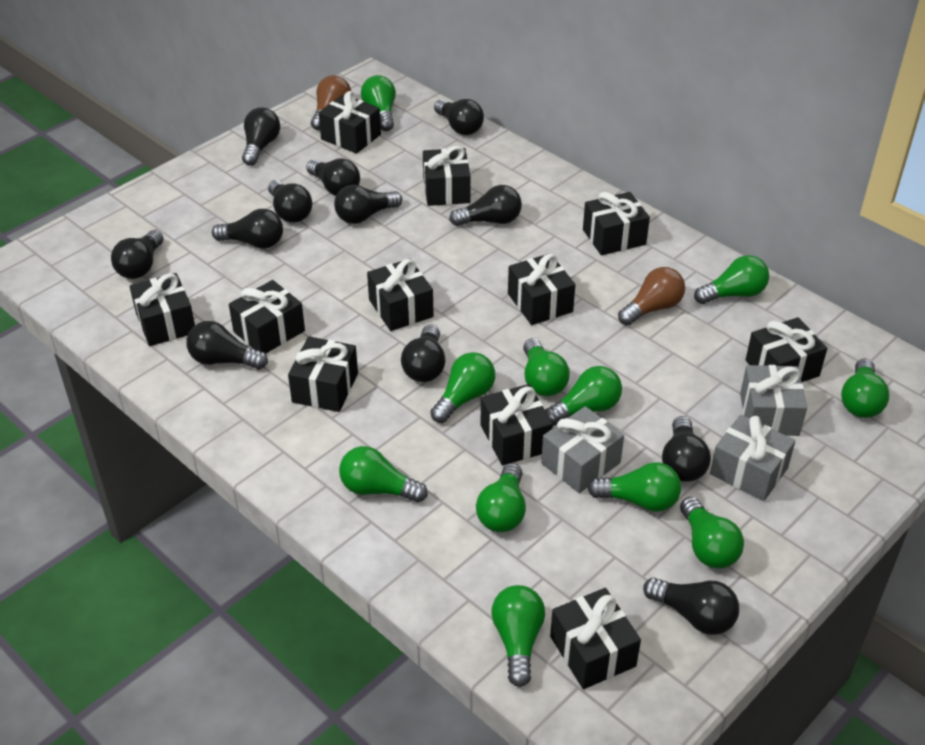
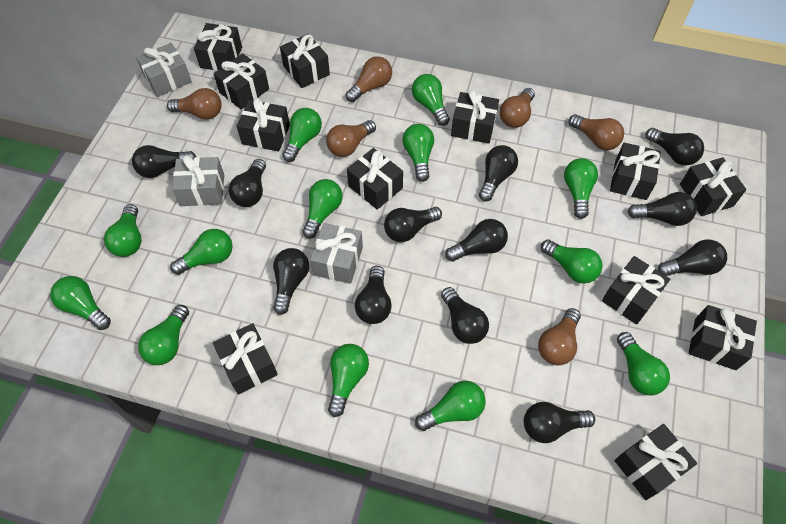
black gift: [130,273,195,346] [229,280,305,353] [288,336,358,412] [319,91,381,154] [367,259,434,331] [423,146,471,206] [480,384,553,466] [508,253,575,325] [550,588,641,689] [583,192,650,255] [746,317,827,382] = 11 -> [194,23,242,71] [213,323,278,395] [214,53,269,109] [237,98,290,151] [280,34,330,88] [347,148,403,210] [451,90,499,144] [602,256,670,325] [610,143,661,200] [614,424,697,500] [680,157,747,216] [688,305,757,370] = 12
brown light bulb: [311,75,351,130] [618,267,685,326] = 2 -> [167,88,222,120] [326,120,376,157] [346,56,392,102] [500,88,535,128] [538,308,581,365] [569,114,624,150] = 6
green light bulb: [339,446,428,503] [361,75,396,131] [430,352,495,423] [476,463,526,532] [491,585,545,687] [523,338,570,396] [545,366,622,426] [588,462,681,512] [680,497,744,568] [694,255,769,304] [841,359,889,418] = 11 -> [50,276,111,330] [104,204,141,257] [138,305,189,365] [170,229,232,275] [282,108,322,162] [303,179,343,239] [328,344,369,417] [402,124,434,182] [412,74,450,126] [415,381,486,431] [541,239,603,284] [564,158,598,219] [617,332,670,395] = 13

